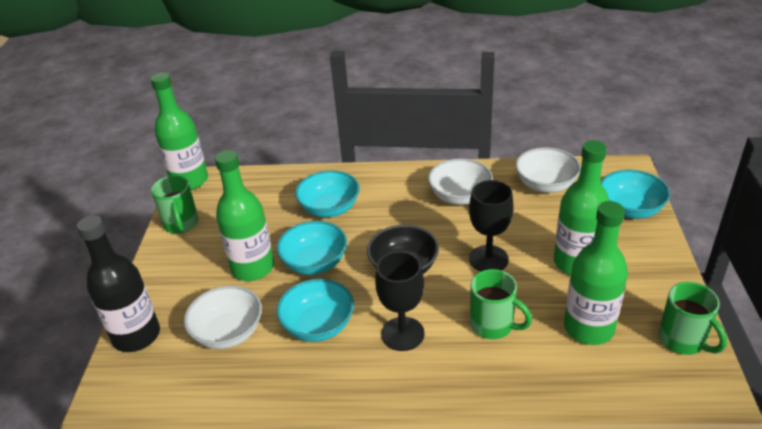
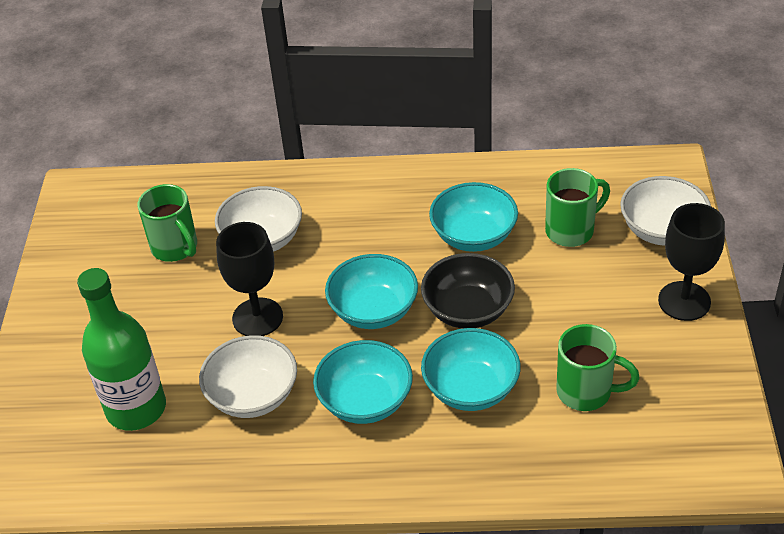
black bottle: [77,215,160,352] = 1 -> none = 0
green bottle: [150,73,208,190] [215,150,274,281] [554,140,609,275] [564,201,628,345] = 4 -> [77,268,166,431] = 1

